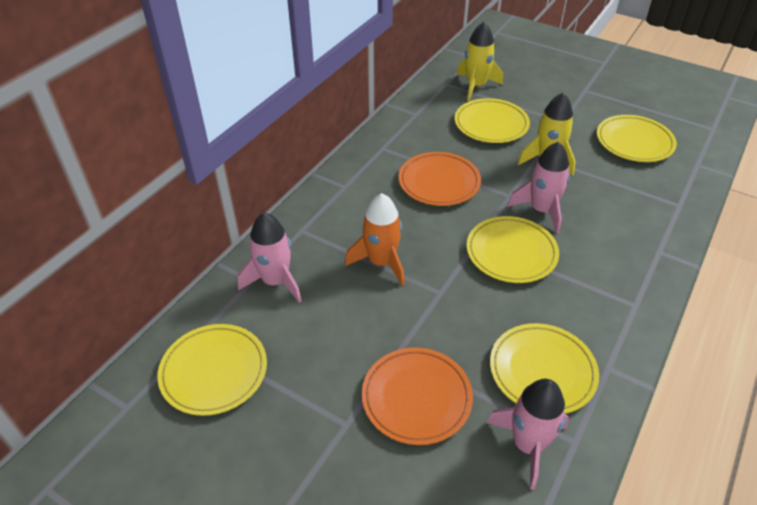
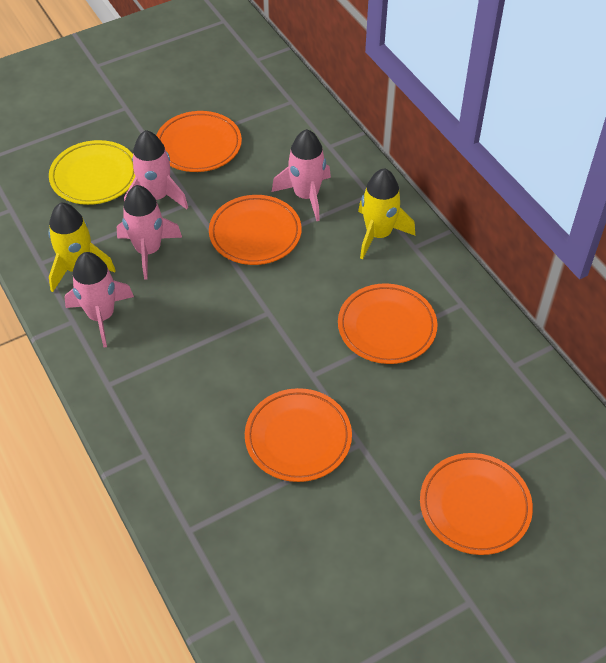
orange plate: [362,347,473,445] [399,152,481,206] = 2 -> [156,111,242,172] [209,195,302,265] [245,388,352,482] [338,283,437,364] [420,453,533,555] = 5
orange rocket: [345,193,405,286] = 1 -> none = 0
pink rocket: [238,212,302,303] [487,379,569,490] [508,142,570,234] = 3 -> [64,252,134,348] [117,185,182,280] [124,130,188,209] [272,129,331,221] = 4
yellow plate: [157,324,267,416] [455,98,530,143] [466,216,559,283] [490,323,599,414] [597,115,677,162] = 5 -> [49,140,135,205] = 1

